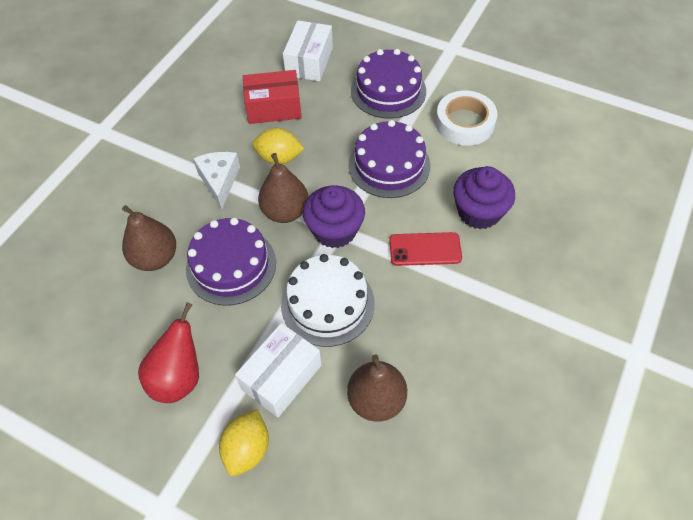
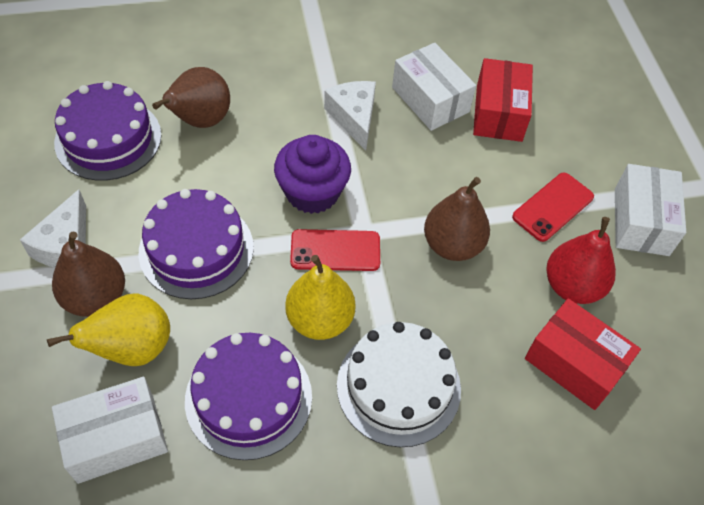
purple cupcake: [303,185,365,248] [453,166,515,229] = 2 -> [274,135,351,214] = 1
red box: [243,70,302,124] = 1 -> [473,58,533,142] [525,298,641,410] = 2
red phone: [389,232,462,266] = 1 -> [290,229,380,271] [512,173,594,242] = 2
white box: [235,323,321,417] [283,20,333,81] = 2 -> [52,377,168,484] [392,43,476,131] [615,164,686,256] = 3
white cheese: [193,152,240,210] = 1 -> [20,189,86,267] [324,81,376,151] = 2
white tape: [436,91,498,146] = 1 -> none = 0
yellow lemon: [219,409,269,476] [252,128,304,164] = 2 -> none = 0
yellow pear: none = 0 -> [47,294,170,366] [285,255,355,340] = 2

